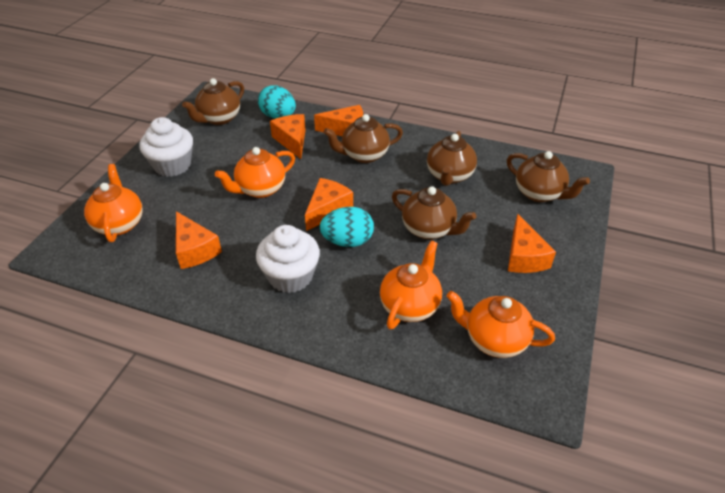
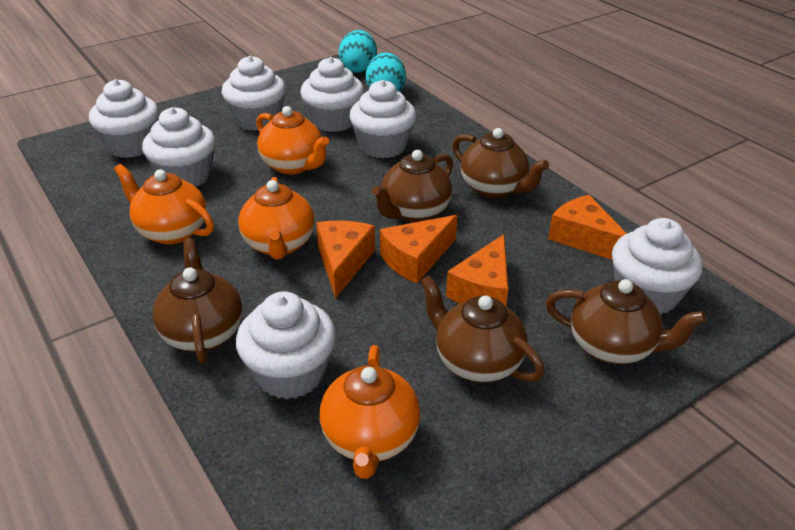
orange cheese: [176,211,222,269] [270,114,306,159] [305,178,353,231] [314,105,363,136] [508,214,556,273] = 5 -> [316,221,375,299] [380,215,458,283] [446,234,508,306] [548,195,627,260] = 4
white cupcake: [139,117,193,177] [256,225,320,293] = 2 -> [89,79,159,158] [142,107,216,187] [222,56,286,131] [236,291,336,399] [300,57,364,132] [350,80,416,158] [612,218,703,315] = 7

